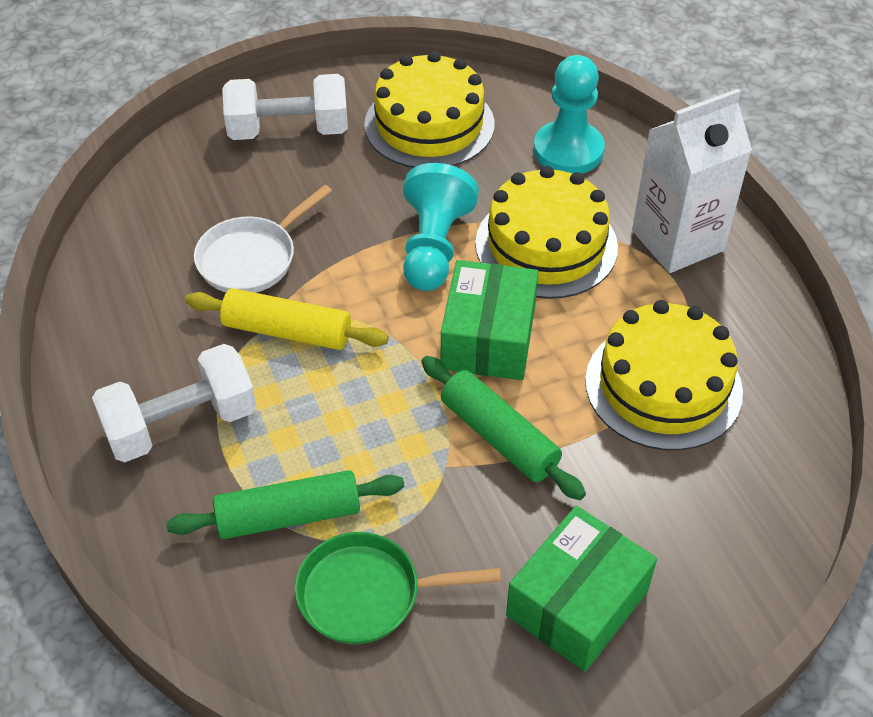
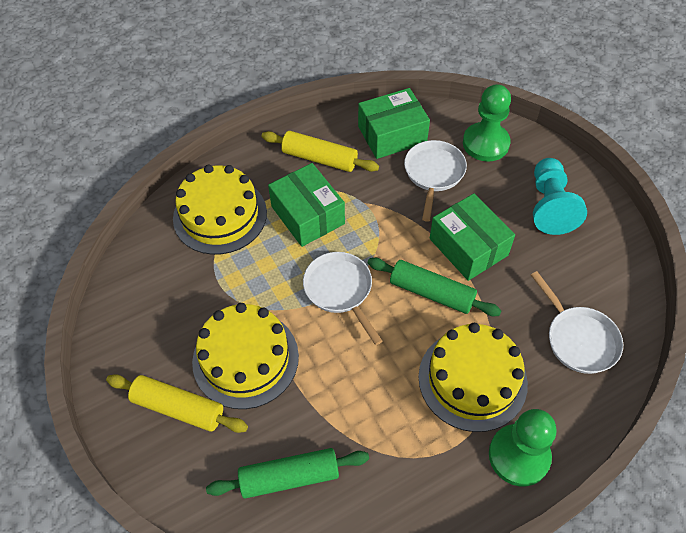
green box: [441,260,538,380] [506,506,657,672] = 2 -> [268,163,345,247] [358,88,430,159] [430,193,515,281] = 3
green pan: [295,532,501,644] = 1 -> none = 0
green pawn: none = 0 -> [463,84,511,162] [489,409,556,486] = 2
turquoise pawn: [403,163,479,291] [534,55,605,174] = 2 -> [533,158,587,235] = 1
white carton: [632,89,752,273] = 1 -> none = 0
white dumbbell: [92,344,256,462] [222,74,348,140] = 2 -> none = 0
white pan: [194,185,332,293] = 1 -> [303,252,382,345] [404,140,467,222] [531,271,623,374] = 3
yellow rolling pin: [185,288,389,350] = 1 -> [106,374,248,433] [262,131,379,172] = 2

